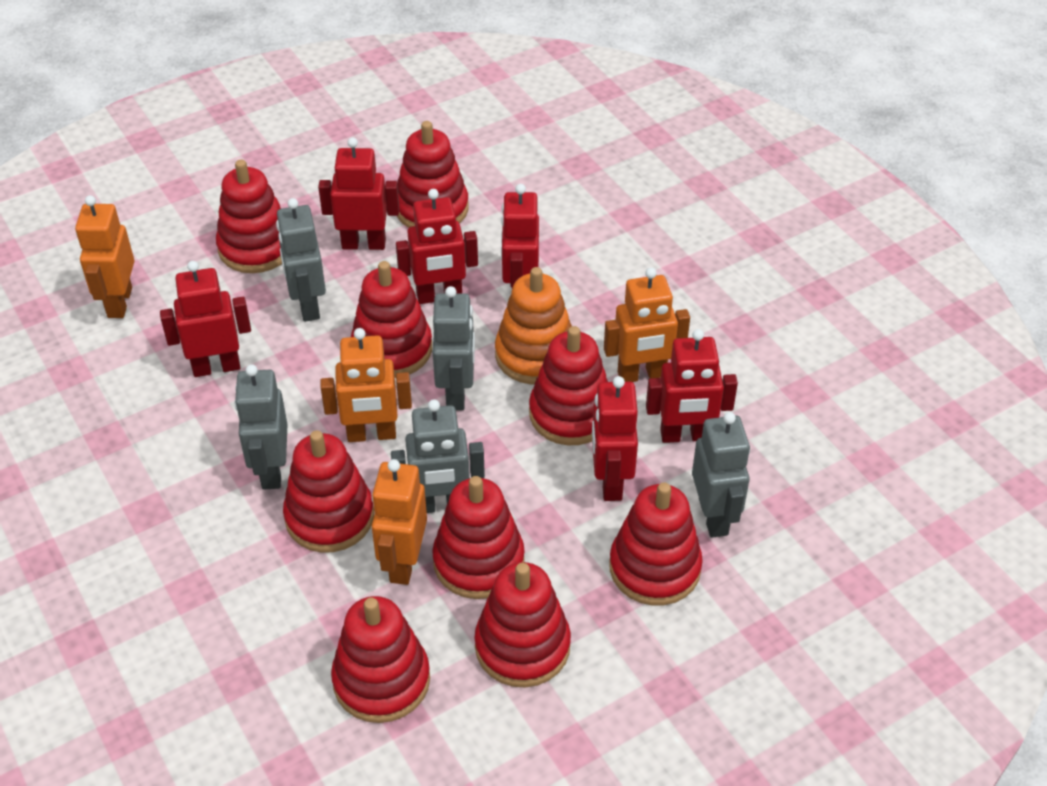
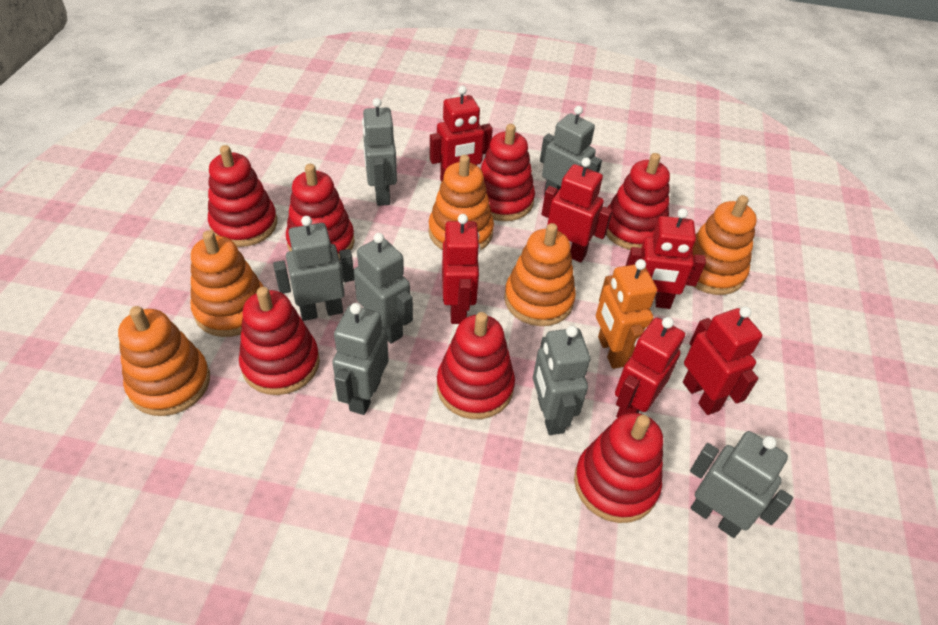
grey robot: [234,364,287,490] [276,198,326,322] [391,399,485,513] [433,286,475,410] [692,412,750,538] = 5 -> [273,216,354,321] [332,303,389,415] [354,233,413,344] [362,98,397,206] [533,326,590,435] [540,106,602,196] [690,431,793,538] = 7
orange robot: [75,195,134,318] [320,328,412,442] [371,459,427,585] [604,268,690,382] = 4 -> [596,259,657,369] = 1
orange stacking toy: [495,267,572,384] = 1 -> [118,306,210,416] [191,230,264,337] [429,155,494,250] [504,223,576,326] [692,195,757,295] = 5
red stacking toy: [216,160,282,273] [283,431,374,553] [331,596,430,723] [351,261,432,378] [397,121,469,228] [432,476,525,599] [474,562,571,688] [529,326,608,445] [609,482,703,605] = 9 -> [208,145,277,247] [239,287,320,395] [286,164,355,260] [437,312,515,419] [481,124,535,221] [574,413,663,523] [606,153,670,250] = 7

